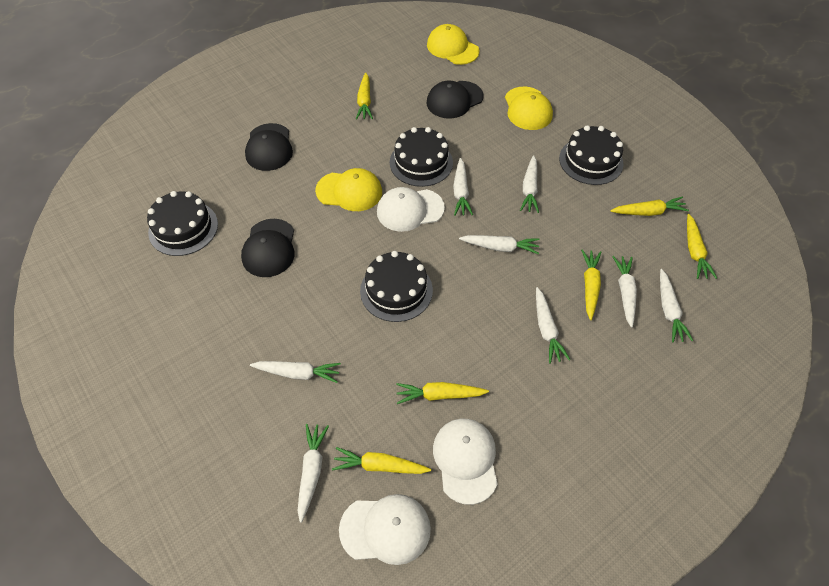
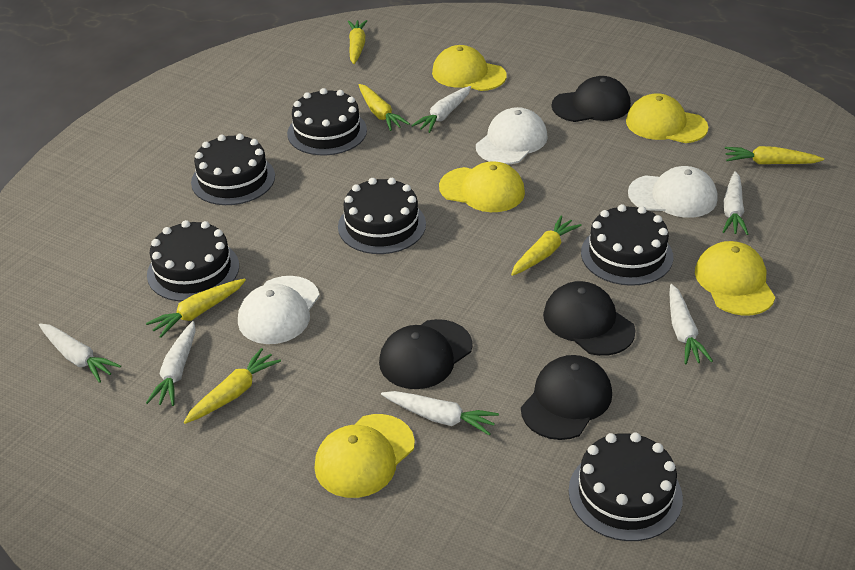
black cake: [147,191,218,256] [360,251,433,322] [390,127,453,187] [559,125,623,185] = 4 -> [147,220,239,302] [191,134,275,205] [287,88,367,155] [338,178,426,254] [569,432,683,541] [581,204,673,286] = 6
black cap: [241,219,294,277] [245,123,293,171] [427,81,484,119] = 3 -> [379,319,473,389] [521,355,612,440] [543,281,636,356] [552,76,631,122] = 4
white carrot: [250,361,341,383] [298,424,329,523] [453,158,473,216] [459,235,539,254] [520,155,539,213] [536,287,570,364] [612,256,637,328] [660,269,693,342] = 8 -> [39,323,121,383] [146,321,196,406] [381,391,499,436] [411,86,471,133] [670,284,713,364] [722,171,749,235] = 6
yellow cap: [315,168,382,211] [427,24,479,65] [505,87,553,130] = 3 -> [314,414,415,498] [432,45,507,91] [439,161,525,212] [626,93,708,143] [695,241,775,316] = 5

